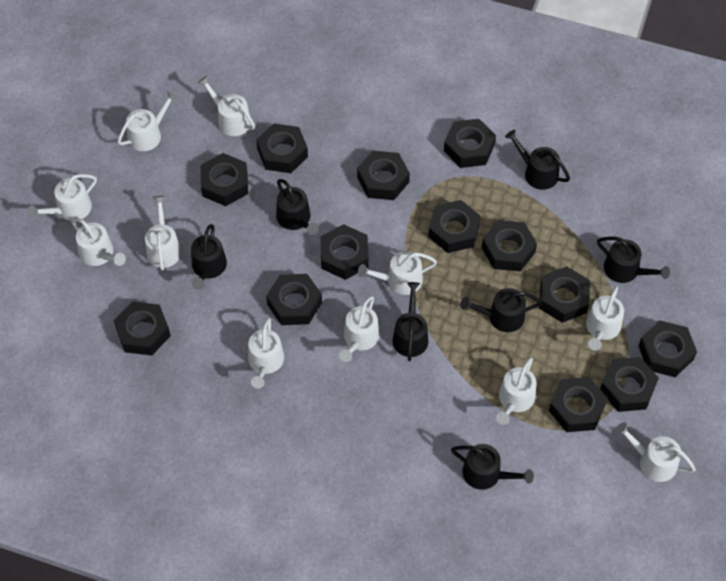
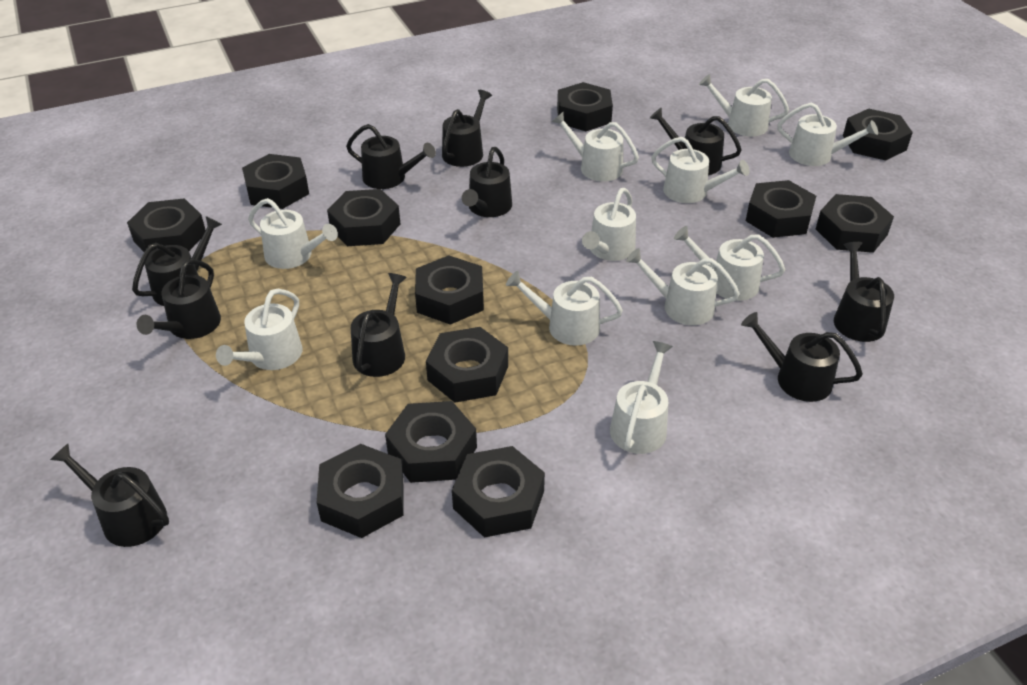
black nut: [114,302,171,356] [201,153,248,206] [256,123,308,173] [266,274,322,325] [321,224,369,280] [357,151,410,200] [428,200,481,253] [444,119,496,168] [482,220,537,271] [539,266,590,323] [549,377,608,432] [600,357,659,412] [639,321,697,377] = 13 -> [127,198,206,252] [242,154,309,209] [317,444,404,538] [327,189,400,246] [385,401,477,483] [415,255,484,325] [426,327,508,403] [452,446,545,538] [557,82,613,131] [746,180,816,238] [816,194,894,253] [843,109,913,161] = 12
black watering can: [191,224,227,290] [276,179,319,235] [392,282,428,361] [451,444,534,490] [460,288,542,332] [505,130,570,190] [597,237,670,283] = 7 -> [50,444,169,547] [132,216,222,306] [137,259,221,339] [346,124,436,189] [351,273,407,377] [442,90,492,167] [462,147,512,217] [650,108,742,175] [741,312,863,402] [834,242,894,342] = 10

